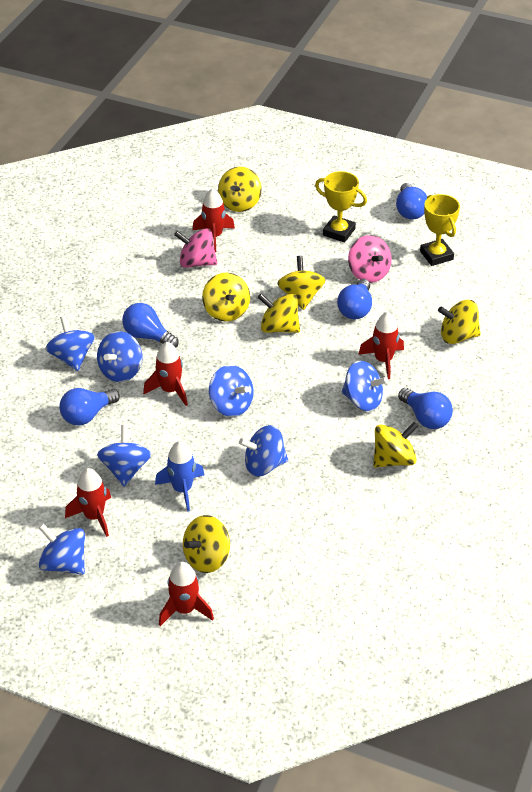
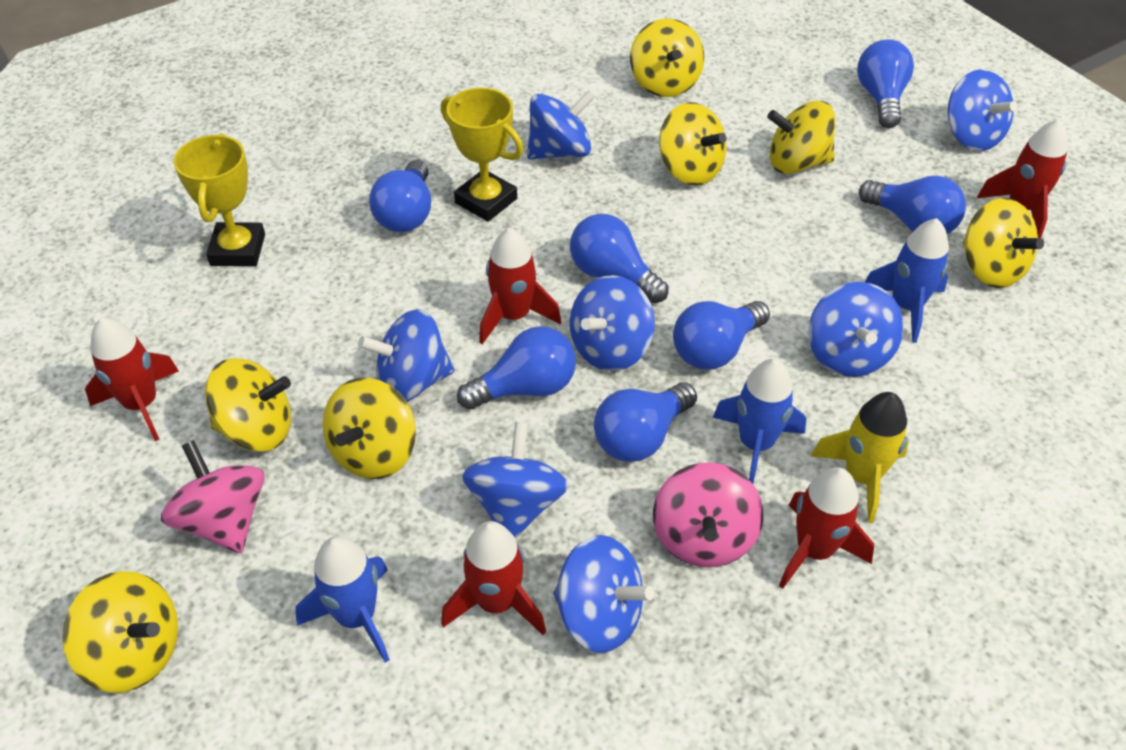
blue light bulb: [59,388,120,425] [122,303,179,348] [337,279,372,319] [396,183,427,219] [398,388,453,429] = 5 -> [369,160,431,232] [457,326,576,410] [570,214,669,303] [594,382,697,462] [673,301,770,370] [857,39,914,128] [859,176,966,234] = 7
blue rocket: [155,441,204,512] = 1 -> [295,536,390,663] [713,359,806,484] [865,218,949,343] = 3
yellow rocket: none = 0 -> [811,392,909,523] = 1

